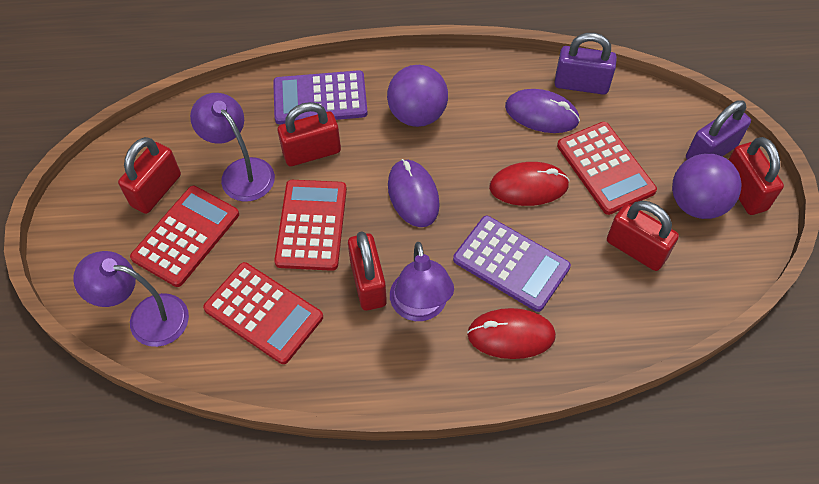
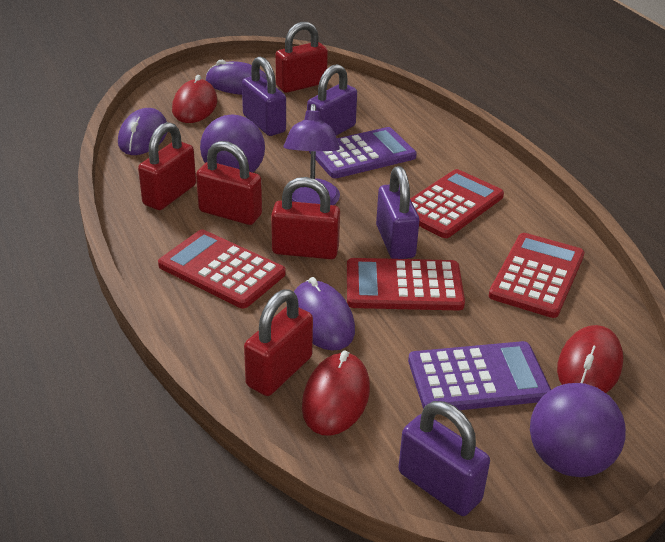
purple lamp: [73,251,189,347] [190,93,275,202] [390,242,454,321] = 3 -> [284,104,340,205] = 1
purple mouse: [388,159,440,227] [505,89,580,133] = 2 -> [118,108,167,155] [206,60,267,95] [294,277,355,351] = 3
purple padlock: [555,33,617,95] [686,100,751,160] = 2 -> [242,56,286,136] [307,64,357,136] [376,166,420,259] [398,401,490,516] = 4
red mouse: [467,308,556,359] [489,162,570,206] = 2 -> [172,75,217,123] [302,350,370,436] [557,325,623,393] = 3

